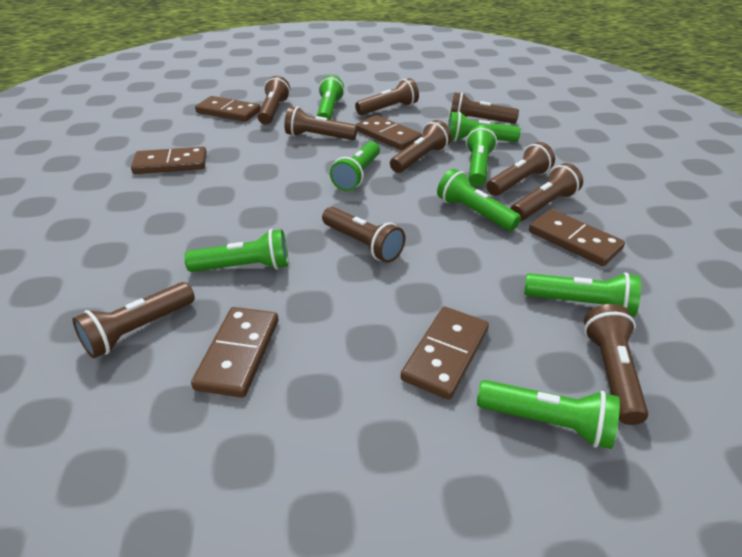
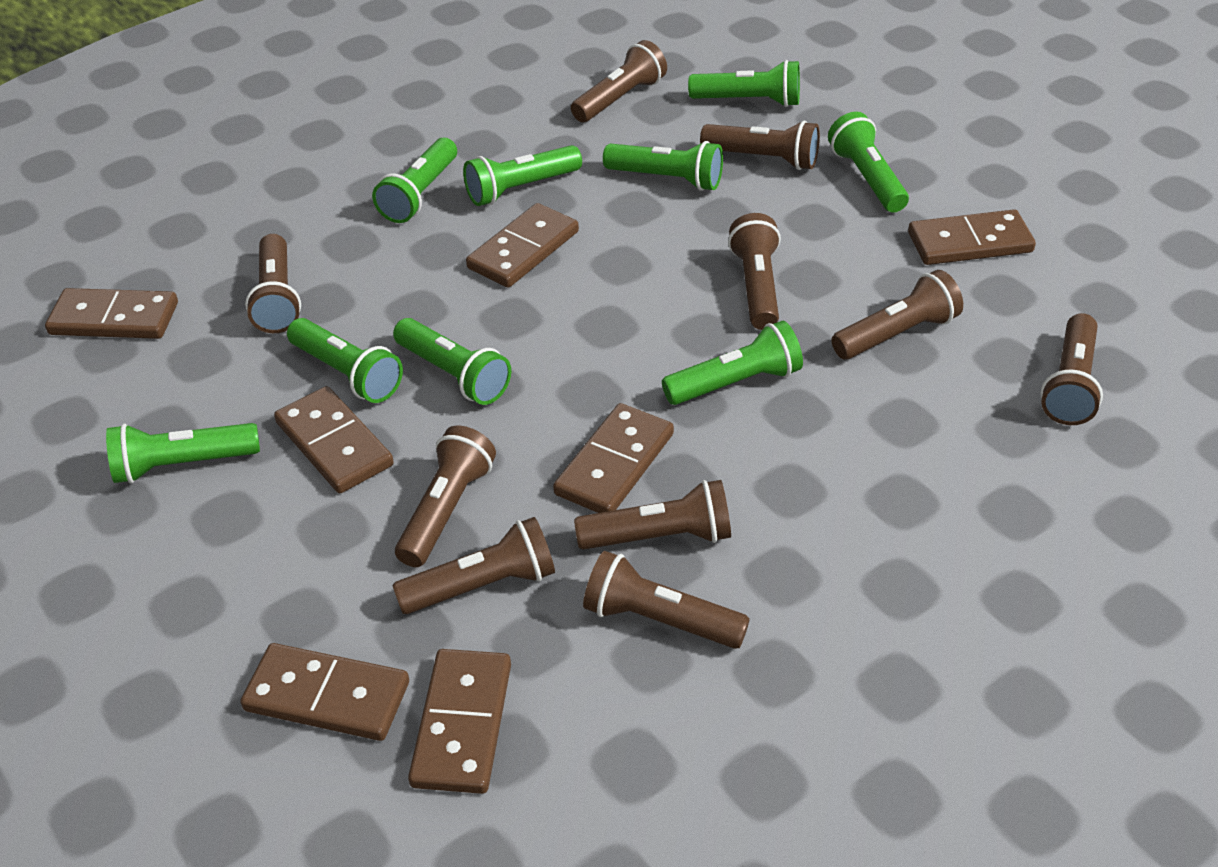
brown domino: [131,147,207,174] [191,307,278,398] [195,96,261,122] [356,115,422,150] [401,307,489,400] [529,209,625,266] = 6 -> [45,288,178,339] [240,643,409,741] [274,386,394,493] [408,649,511,794] [466,203,579,288] [553,403,674,513] [908,209,1036,265] = 7
green flashlight: [184,229,288,272] [317,76,344,120] [330,141,380,191] [437,169,521,231] [448,111,521,142] [466,125,497,186] [477,380,620,449] [524,272,641,317] = 8 -> [106,423,260,483] [287,318,403,403] [372,138,457,223] [393,318,511,405] [463,145,582,206] [603,141,723,191] [662,321,803,405] [688,60,800,107] [828,112,909,213] = 9

